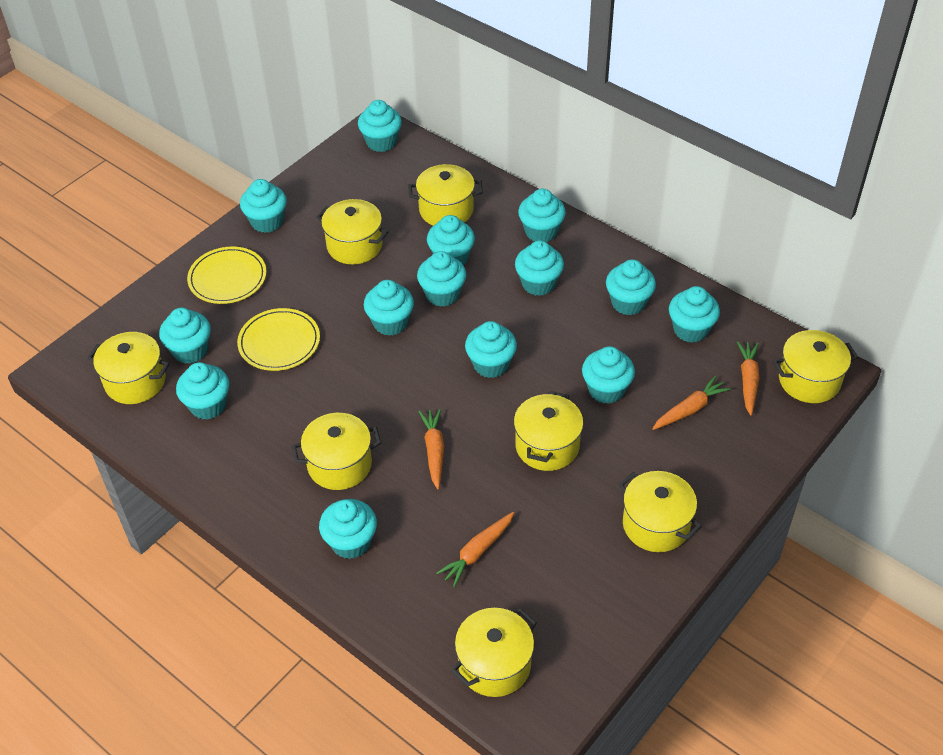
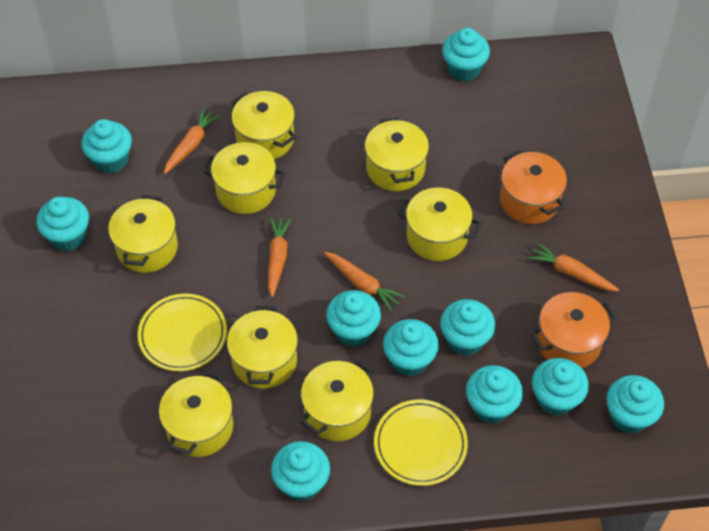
orange pot: none = 0 -> [500,150,567,224] [530,292,617,368] = 2
turquoise cupcake: [159,308,211,364] [176,362,229,420] [240,179,287,233] [319,499,377,559] [358,100,402,152] [364,280,414,336] [417,251,466,307] [427,215,475,266] [465,321,517,378] [515,240,564,296] [518,189,566,242] [582,346,635,404] [606,259,656,315] [669,286,720,343] = 14 -> [36,197,89,251] [81,119,132,173] [271,441,330,501] [326,290,381,347] [383,319,439,376] [440,299,495,356] [442,28,490,81] [466,365,523,424] [532,358,589,416] [607,375,664,434] = 10

